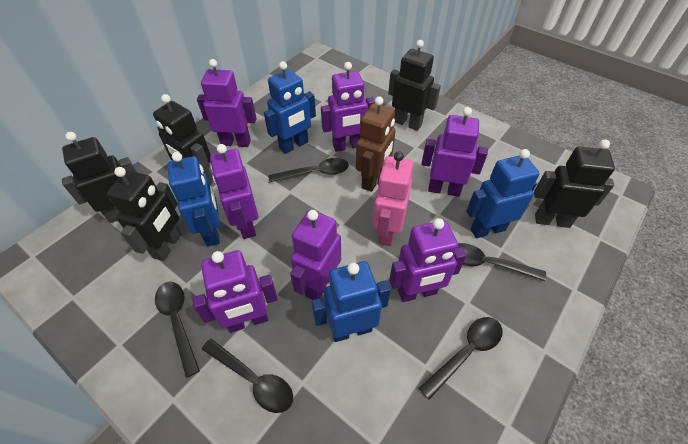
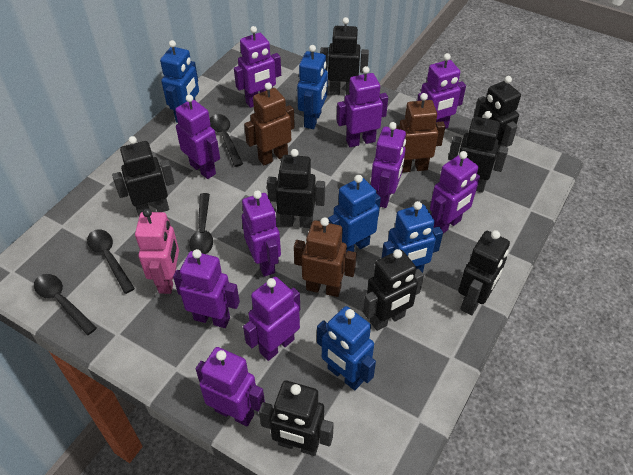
black robot: [62,132,137,223] [107,167,182,261] [153,94,213,183] [388,40,441,131] [534,139,615,228] = 5 -> [112,136,175,216] [259,381,334,456] [267,149,325,228] [320,17,369,95] [363,249,424,331] [448,111,508,193] [458,230,510,315] [474,76,521,160] = 8
black spoon: [155,282,200,378] [202,339,293,413] [268,158,349,183] [419,317,503,400] [457,243,546,281] = 5 -> [34,274,97,335] [87,229,135,294] [189,193,213,254] [210,114,243,167] = 4
blue robot: [168,152,220,247] [264,61,316,154] [311,261,391,342] [466,149,540,238] = 4 -> [160,40,199,123] [297,45,328,129] [317,306,376,390] [328,175,381,253] [382,201,443,273] = 5
brown robot: [356,96,396,192] = 1 -> [244,82,295,166] [294,217,357,297] [396,93,445,173] = 3
purple robot: [192,250,278,333] [197,59,257,147] [210,144,258,239] [290,210,341,300] [321,62,375,152] [389,218,466,302] [421,107,488,197] = 7 -> [173,249,240,328] [175,95,220,179] [196,347,265,426] [234,26,281,108] [242,191,281,277] [243,277,300,361] [337,66,388,147] [371,122,406,208] [417,53,466,129] [430,151,480,234] = 10

